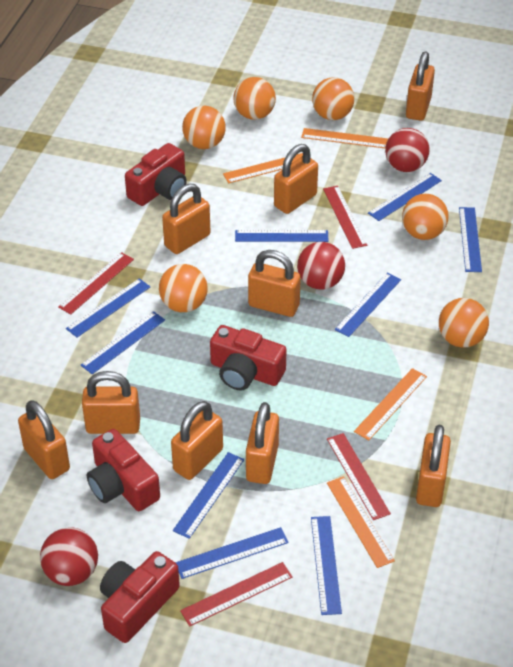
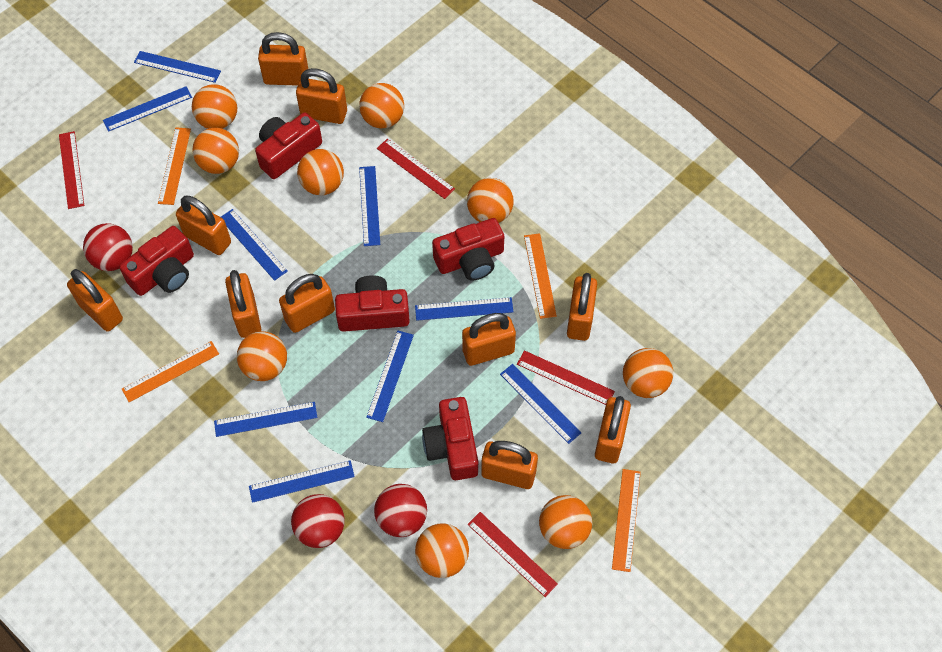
orange ball: [159,264,208,312] [182,105,226,149] [234,77,276,120] [312,77,354,120] [402,194,448,240] [439,298,489,347] = 6 -> [192,84,237,129] [192,128,239,174] [237,331,287,381] [297,149,344,195] [359,83,404,128] [415,523,469,578] [467,178,514,223] [539,495,592,549] [623,348,673,398] = 9
orange padlock: [18,400,70,479] [82,371,140,434] [162,184,211,254] [171,401,223,480] [246,402,279,484] [248,250,301,317] [274,144,318,214] [406,51,435,121] [416,425,451,507] = 9 -> [67,269,123,332] [176,196,231,255] [225,270,261,338] [258,32,308,86] [279,274,335,333] [296,68,347,124] [462,313,516,366] [481,441,538,489] [567,273,597,341] [595,396,631,463] = 10
red camera: [87,429,160,511] [100,551,180,643] [125,143,187,206] [210,325,287,391] = 4 -> [119,226,194,296] [255,113,322,179] [335,275,410,332] [422,397,478,480] [432,218,504,281] = 5

